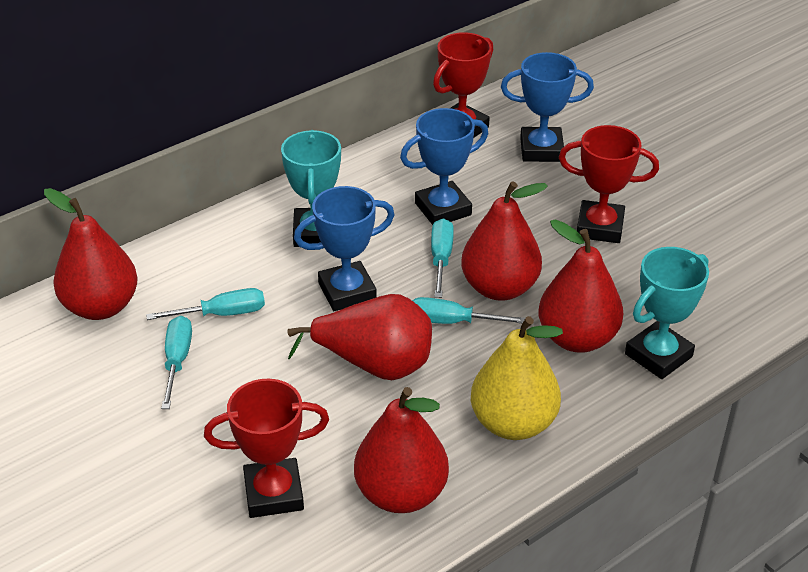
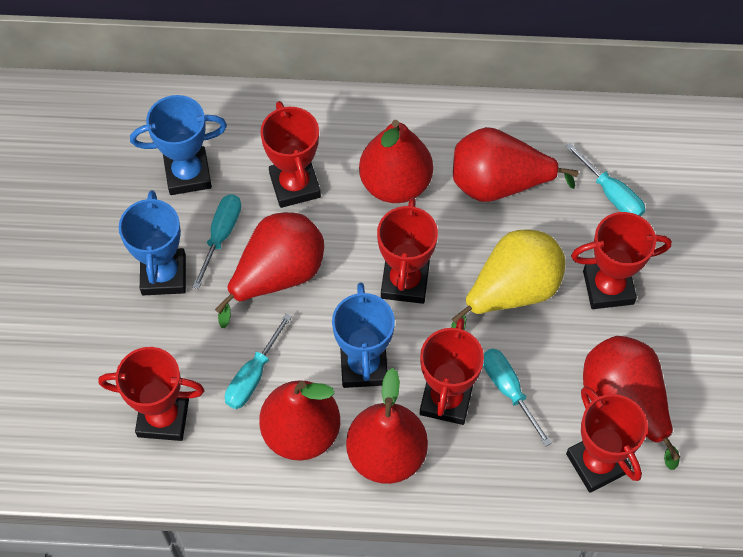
red pear: [44,188,138,320] [287,294,432,380] [354,387,449,513] [461,181,548,301] [539,219,623,353] = 5 -> [215,212,324,328] [259,380,340,461] [346,368,428,484] [359,120,433,203] [453,127,579,202] [583,336,680,470] = 6
red trophy: [204,379,329,518] [433,32,493,138] [559,125,659,243] = 3 -> [98,347,205,441] [260,101,321,208] [377,197,438,304] [420,318,484,425] [566,386,647,493] [571,212,672,309] = 6
turquoise trophy: [281,130,341,247] [625,247,709,379] = 2 -> none = 0

